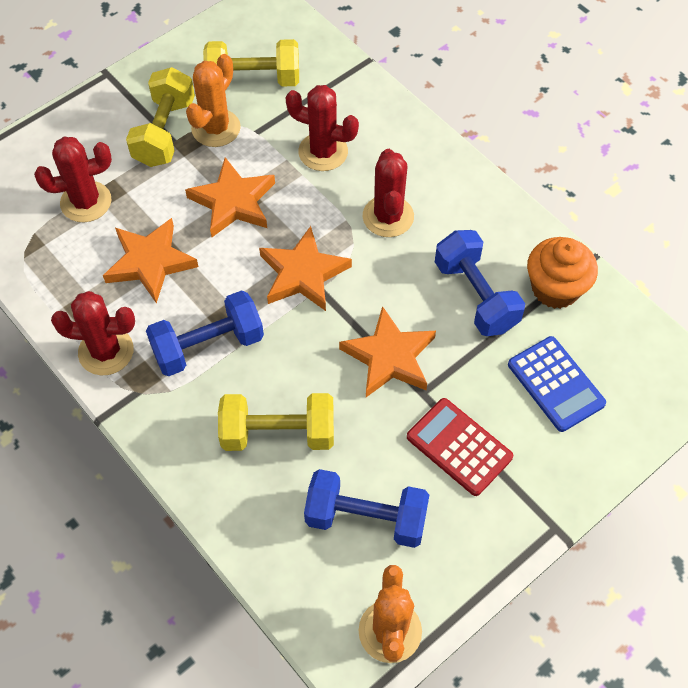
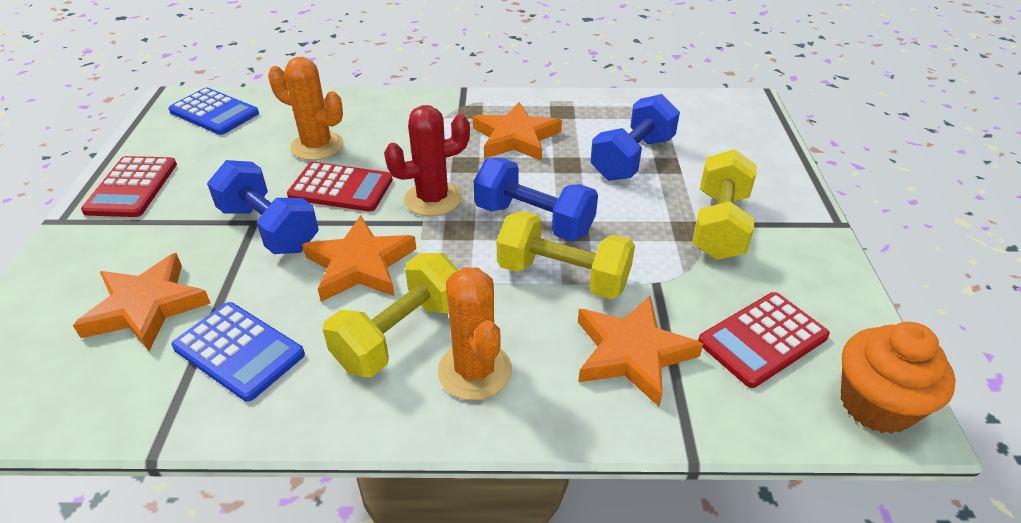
blue calculator: [508,336,606,432] = 1 -> [168,87,259,135] [172,302,305,402] = 2
red cactus: [34,137,112,222] [51,291,135,376] [286,85,359,171] [362,149,414,237] = 4 -> [384,105,470,216] = 1
red calculator: [407,398,513,496] = 1 -> [81,156,177,217] [287,162,393,212] [698,292,830,388] = 3

